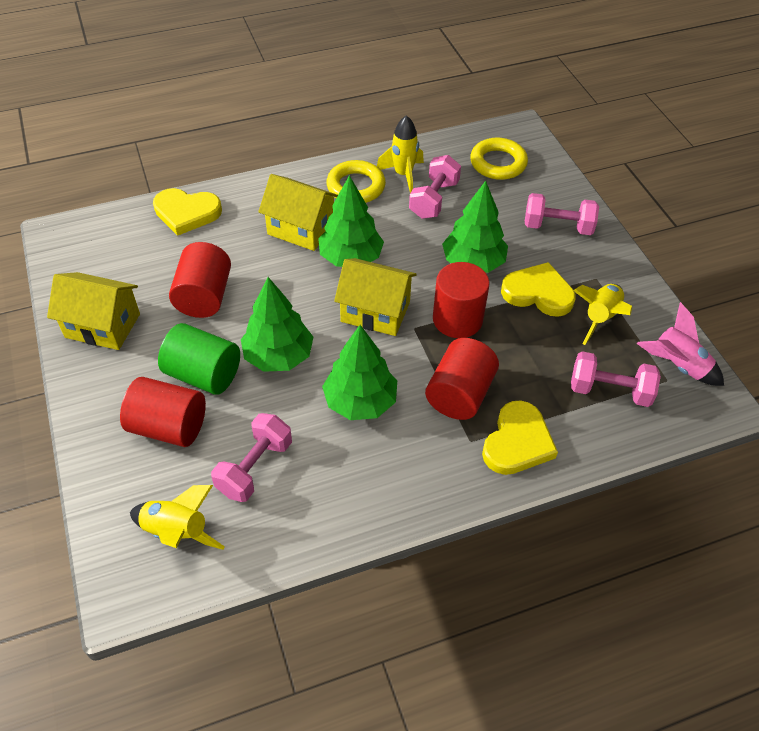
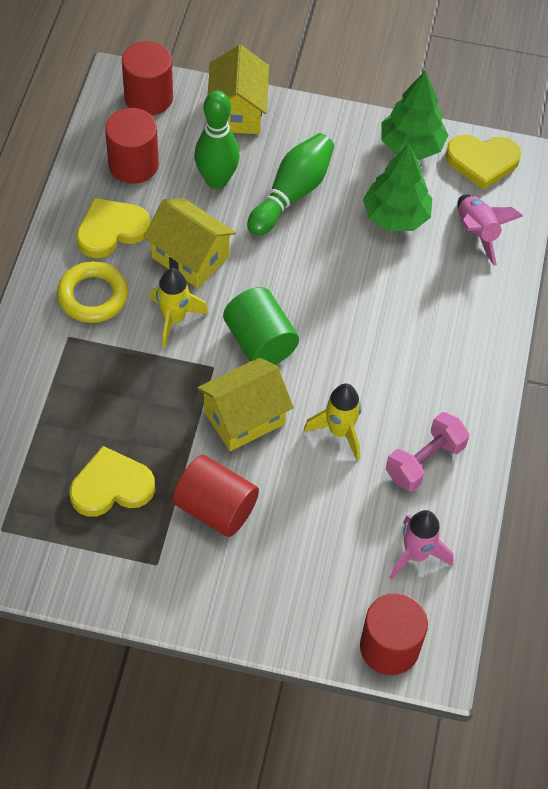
green bowling pin: none = 0 -> [194,91,240,189] [247,133,334,236] = 2
green tree: [241,277,313,372] [318,175,384,267] [322,325,397,420] [442,181,508,273] = 4 -> [363,143,432,231] [382,71,448,160] = 2
pink dumbbell: [211,413,292,502] [409,155,461,219] [525,193,599,235] [571,351,661,407] = 4 -> [386,412,469,492] = 1
pink rocket: [637,302,724,386] = 1 -> [390,510,454,580] [458,194,523,266] = 2
yellow ring: [326,160,386,203] [470,137,528,180] = 2 -> [57,261,128,323] = 1
yellow rocket: [130,485,225,550] [377,115,424,193] [573,284,632,345] = 3 -> [150,268,208,348] [304,383,362,460] = 2

